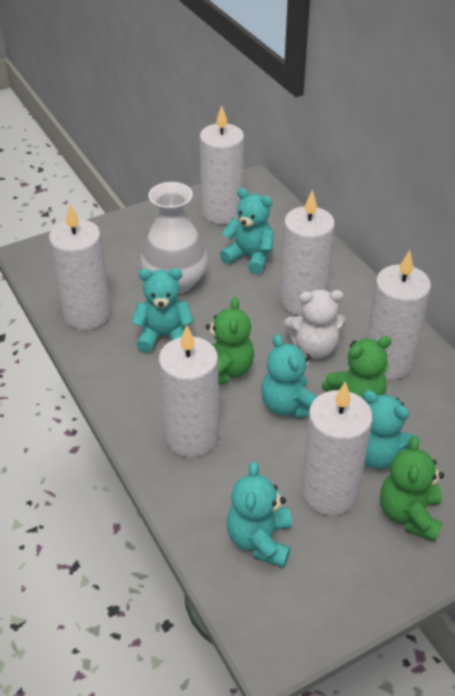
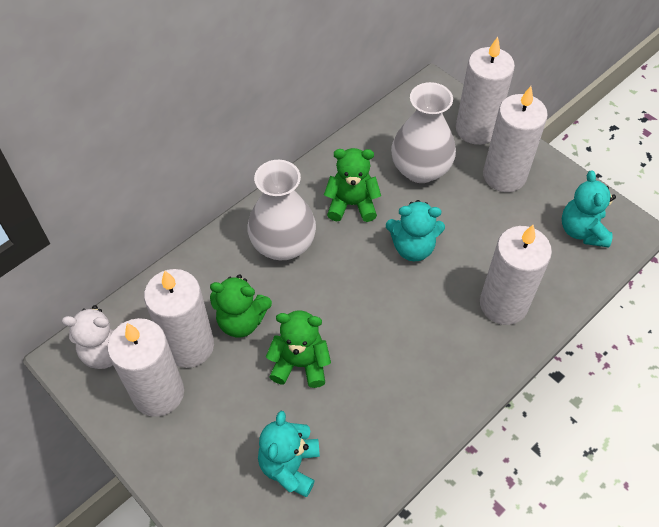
turquoise teddy bear: [132,268,194,353] [220,188,274,274] [227,461,292,567] [261,334,318,419] [363,390,420,469] = 5 -> [258,411,320,497] [386,200,445,261] [562,170,616,248] = 3
white candle: [49,203,111,330] [159,325,219,458] [199,105,244,224] [280,190,335,316] [301,382,373,516] [366,250,431,380] = 6 -> [107,318,184,417] [144,269,214,368] [456,37,515,145] [480,225,552,325] [483,86,548,192] = 5
white vase: [141,182,208,294] = 1 -> [247,160,316,260] [391,82,456,183] = 2

